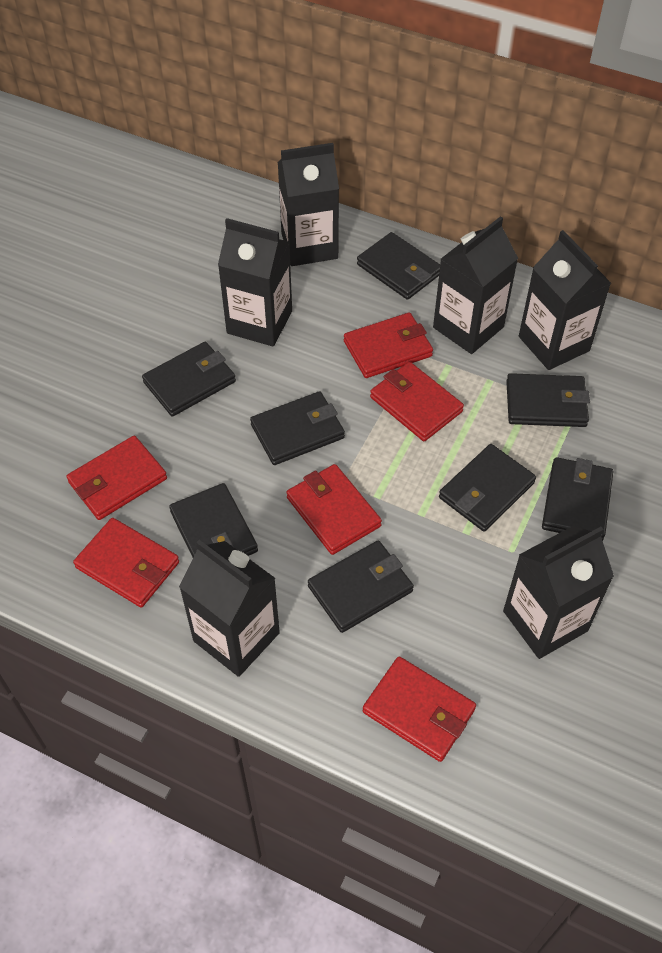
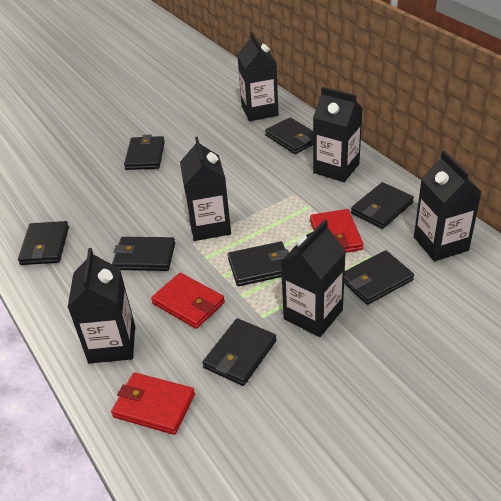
red wallet: [67,436,167,520] [73,518,179,608] [286,464,382,555] [344,313,433,378] [363,656,476,762] [370,362,464,441] = 6 -> [111,372,195,435] [151,273,225,329] [310,209,364,253] = 3

